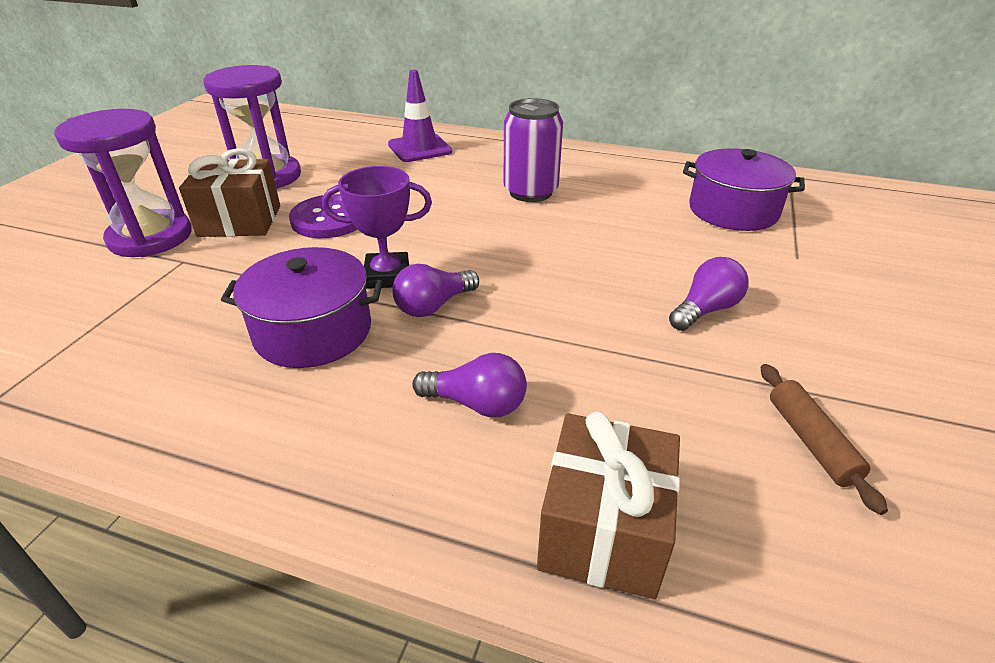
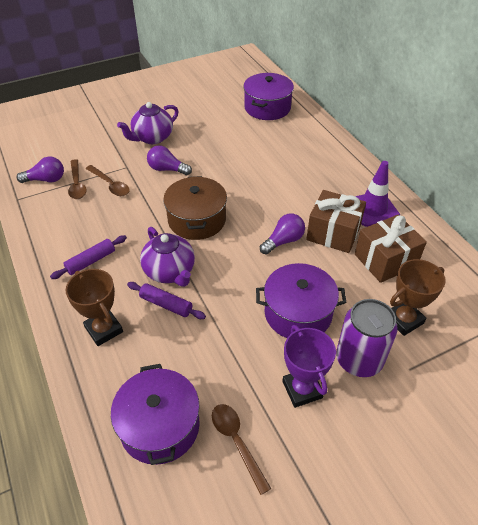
brown pot: none = 0 -> [163,176,227,240] = 1
brown rolling pin: [761,364,888,515] = 1 -> none = 0
brown spoon: none = 0 -> [68,159,87,199] [86,165,130,196] [212,404,271,495] = 3
brown trophy: none = 0 -> [65,269,123,346] [390,259,446,336] = 2
purple button: [289,194,357,238] = 1 -> none = 0
purple hourglass: [54,109,192,257] [203,65,301,189] = 2 -> none = 0
purple pot: [221,247,383,368] [683,148,805,231] = 2 -> [111,364,200,465] [243,73,294,120] [256,263,347,338] = 3
purple rolling pin: none = 0 -> [50,235,127,279] [127,282,206,319] = 2
purple teapot: none = 0 -> [117,102,179,144] [140,227,195,287] = 2

